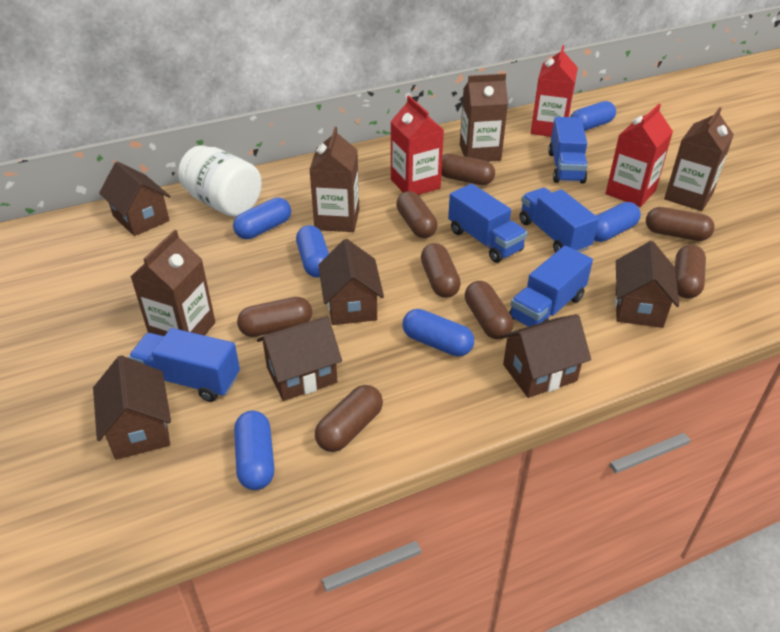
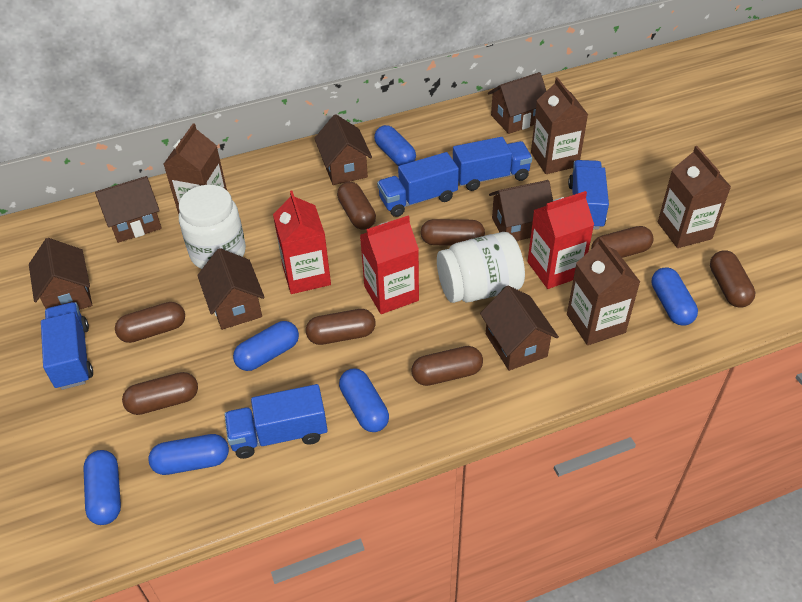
brown house: [93,355,171,460] [99,162,170,236] [257,316,342,401] [318,239,384,325] [500,314,591,398] [615,241,679,328] = 6 -> [29,238,92,310] [95,176,162,243] [197,248,265,330] [314,114,372,185] [480,285,559,371] [488,72,546,134] [489,180,553,241] = 7
white jar: [178,145,262,217] = 1 -> [179,185,246,269] [437,232,525,303] = 2

